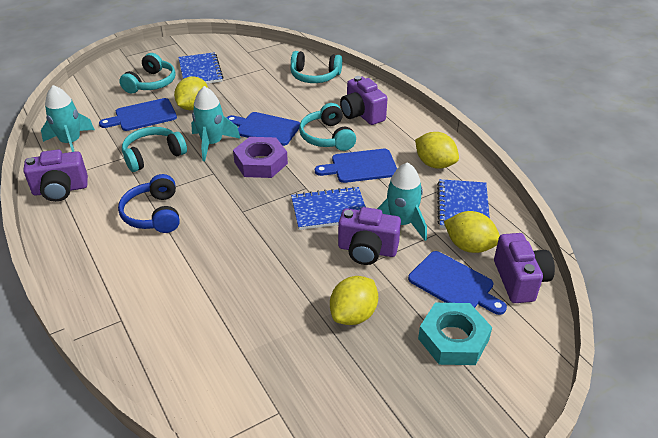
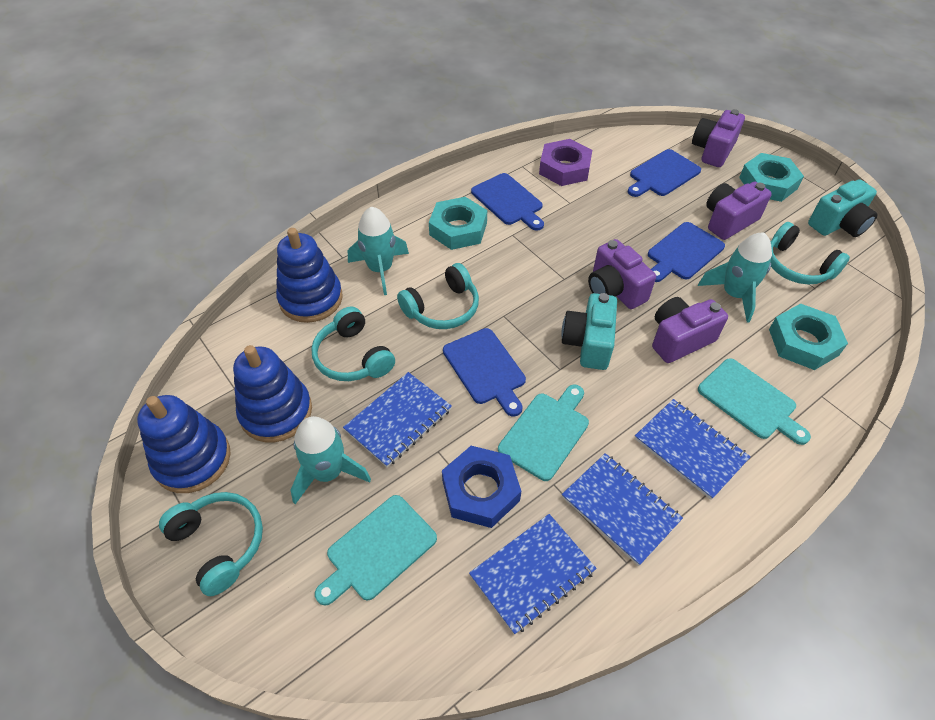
blue headphones: [118,174,180,233] = 1 -> none = 0
blue notebook: [178,52,224,84] [291,186,366,230] [437,179,490,228] = 3 -> [343,372,452,467] [469,514,597,635] [562,453,683,566] [634,399,751,500] = 4
blue nut: none = 0 -> [442,446,521,528] = 1
blue stacking toy: none = 0 -> [137,395,230,493] [233,345,312,442] [276,228,343,323] = 3
turquoise camera: none = 0 -> [561,293,617,370] [808,179,878,237] = 2
turquoise cutting board: none = 0 -> [315,495,437,606] [498,385,589,481] [698,358,811,445] = 3
turquoise nut: [418,303,492,365] = 1 -> [429,197,487,250] [739,153,804,202] [769,304,848,370] = 3
yellow lemon: [174,76,208,110] [330,276,378,325] [415,132,459,169] [444,211,500,253] = 4 -> none = 0

